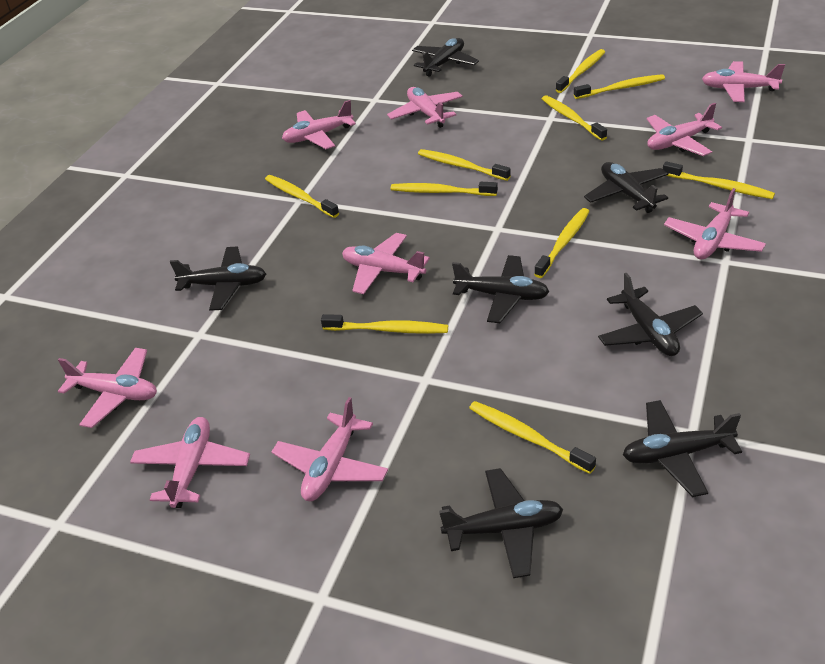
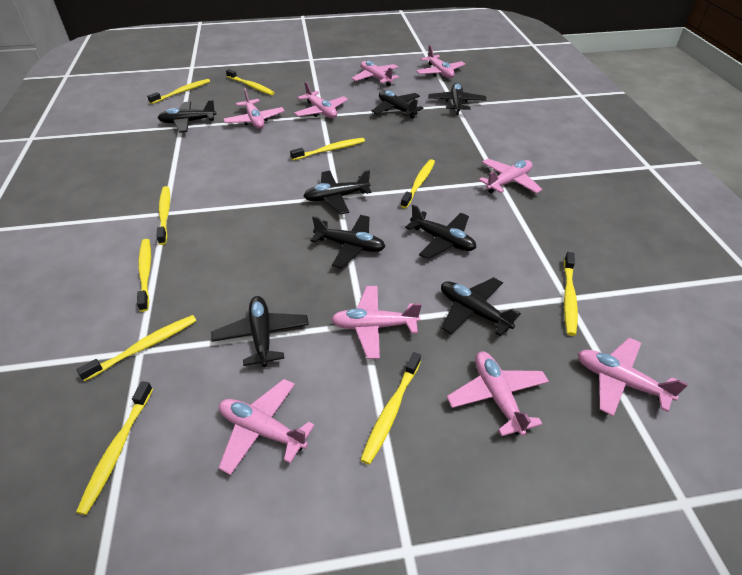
black plane: [170,247,266,311] [412,38,479,77] [439,468,563,578] [452,255,549,323] [584,162,668,213] [598,273,703,356] [623,400,742,497] = 7 -> [158,100,217,133] [211,296,309,367] [303,170,371,214] [310,215,385,268] [371,90,424,119] [405,204,476,259] [428,83,487,115] [441,277,521,336] = 8

